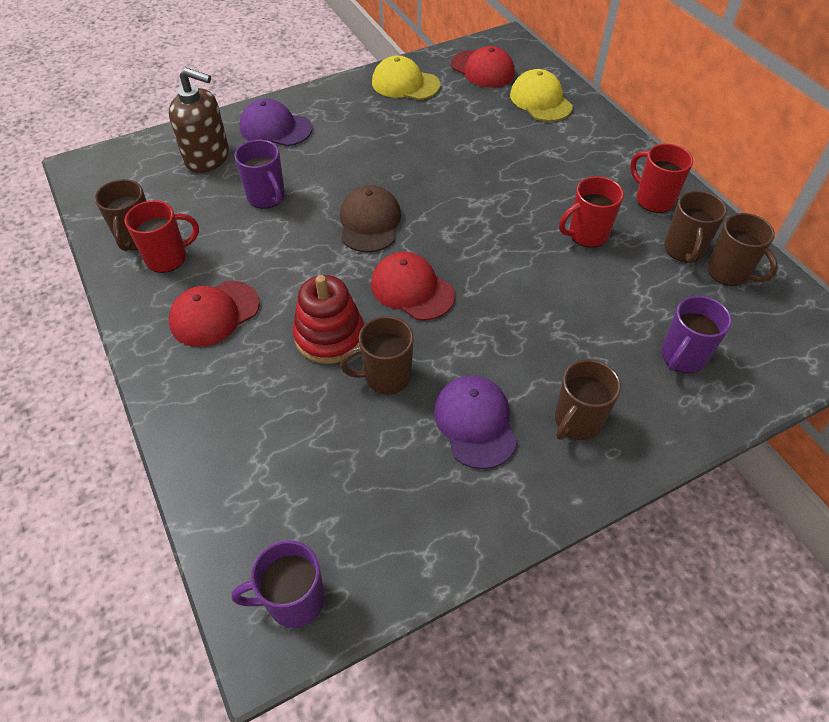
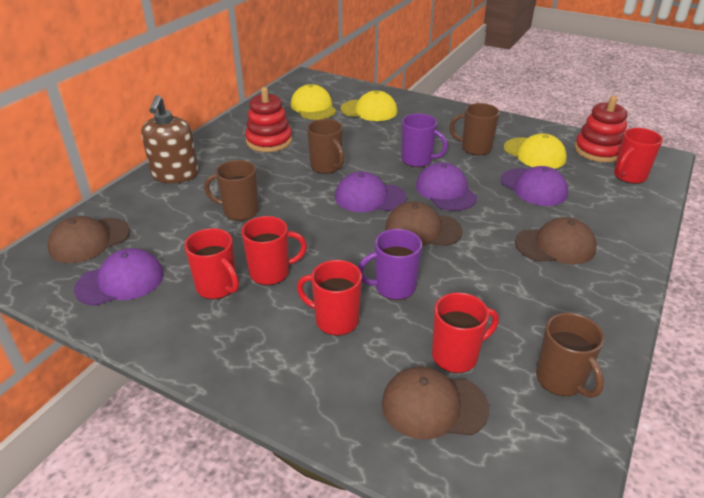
brown cap: [340,185,401,252] = 1 -> [47,216,130,263] [382,366,489,440] [385,201,463,246] [515,217,597,264] = 4
brown mug: [95,179,146,251] [340,316,414,395] [555,359,621,440] [664,191,727,263] [707,213,778,286] = 5 -> [204,160,259,221] [307,119,344,174] [449,103,500,156] [536,313,604,398] = 4
purple cap: [240,99,312,146] [434,376,517,469] = 2 -> [74,248,164,306] [335,171,407,212] [416,162,477,211] [501,166,568,206] = 4
purple mug: [231,540,325,628] [234,140,285,209] [661,296,732,373] = 3 -> [358,229,422,300] [401,114,448,167] = 2
red cap: [168,281,260,347] [371,252,455,321] [451,46,515,88] = 3 -> none = 0
red mug: [125,200,199,273] [559,176,624,247] [630,144,693,213] = 3 -> [184,228,239,300] [241,216,307,285] [297,260,362,336] [432,292,499,373] [614,128,663,184] = 5
red stacking toy: [293,275,364,364] = 1 -> [245,87,292,152] [575,96,627,162] = 2
yellow cap: [372,55,440,100] [510,69,573,122] = 2 -> [291,84,336,120] [341,91,397,121] [504,133,567,169] = 3

